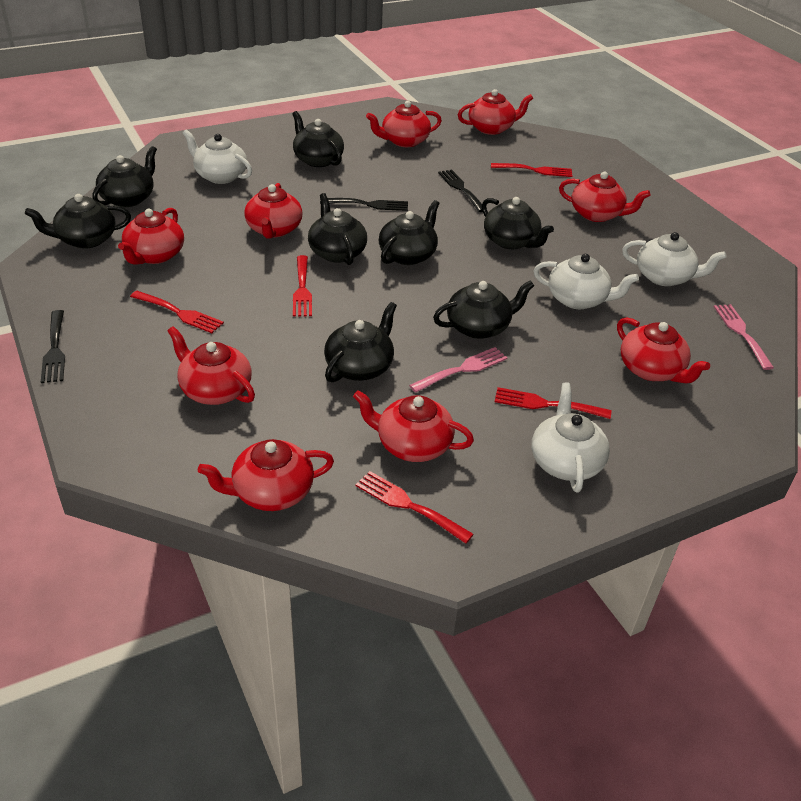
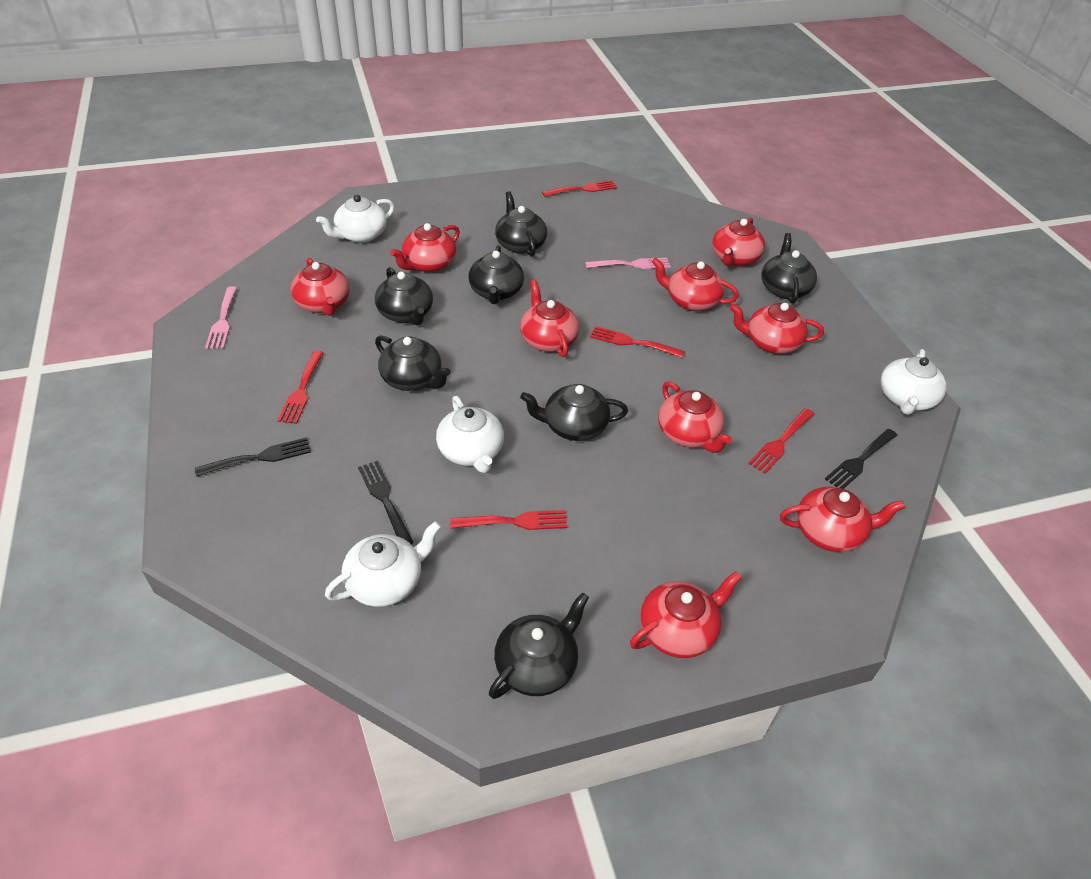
black teapot: [25,194,131,249] [92,146,157,207] [292,111,344,167] [308,193,367,265] [324,302,397,382] [379,200,440,265] [433,280,534,339] [482,197,554,249] = 8 -> [375,267,433,325] [375,335,451,391] [468,245,524,304] [489,592,589,699] [495,191,547,257] [520,384,628,441] [761,233,817,304] = 7

